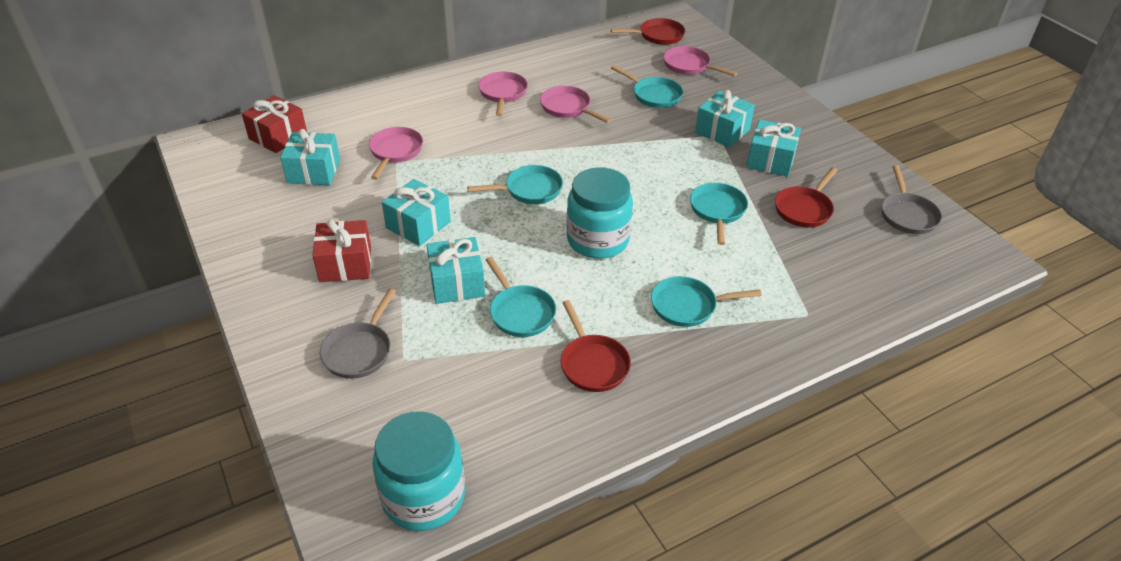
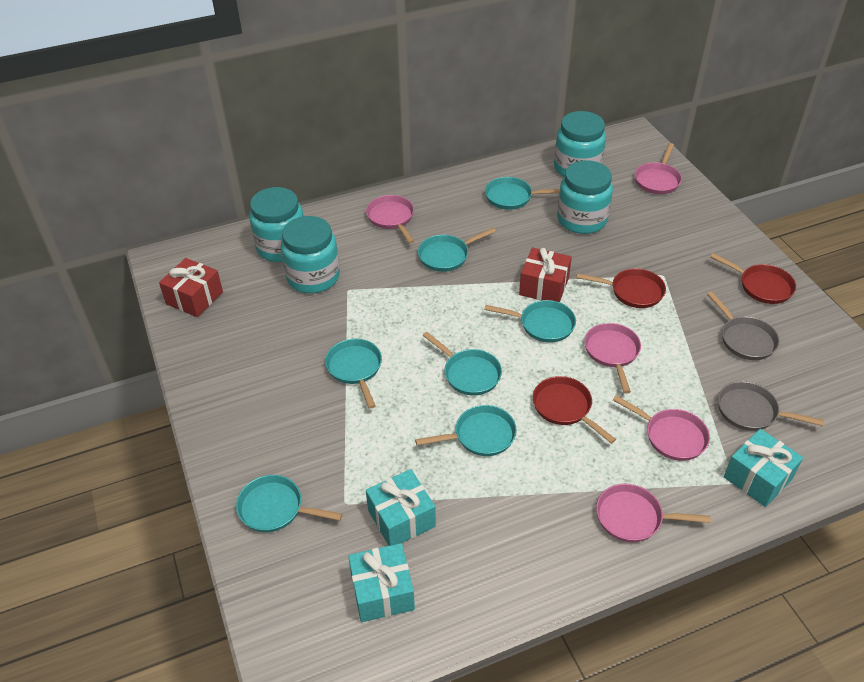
pink pan: [369,127,423,180] [478,71,528,116] [540,86,611,123] [663,46,737,76] = 4 -> [366,195,414,244] [584,323,641,394] [596,484,711,542] [613,395,710,461] [635,143,682,194] = 5
turquoise gift: [280,129,340,185] [382,179,451,246] [427,237,485,304] [695,90,755,148] [747,120,801,177] = 5 -> [348,543,415,622] [366,469,436,546] [724,429,803,507] = 3
turquoise jar: [372,411,465,531] [567,167,633,259] = 2 -> [249,187,304,262] [281,216,340,293] [554,111,606,177] [557,160,613,234] = 4
turquoise pan: [467,165,563,204] [486,257,556,337] [611,65,683,108] [651,276,762,327] [690,183,748,245] = 5 -> [236,475,342,532] [325,339,382,409] [415,405,517,456] [418,228,496,272] [422,332,502,396] [484,300,576,343] [485,177,560,210] = 7

